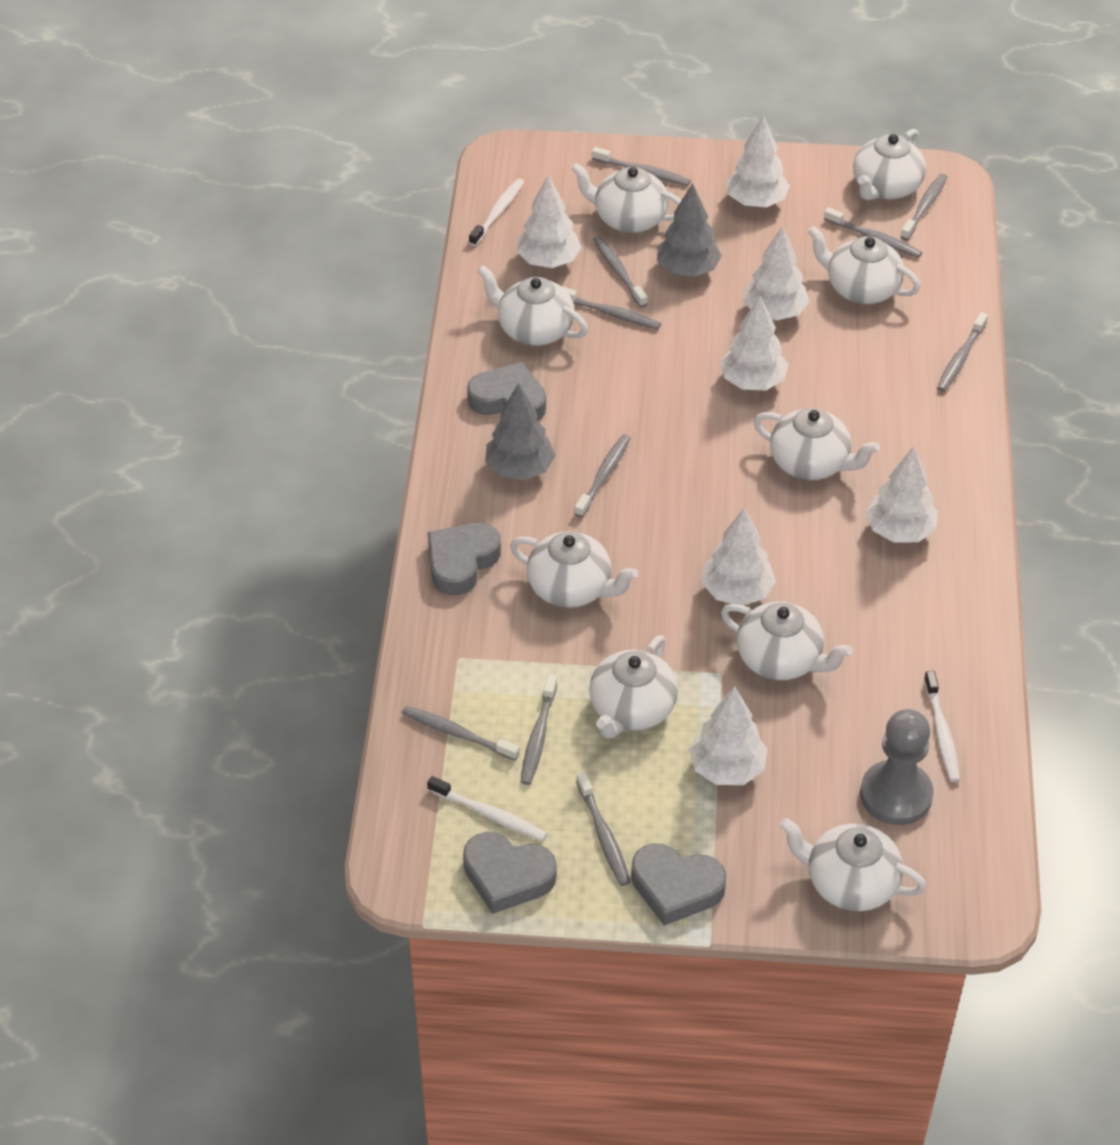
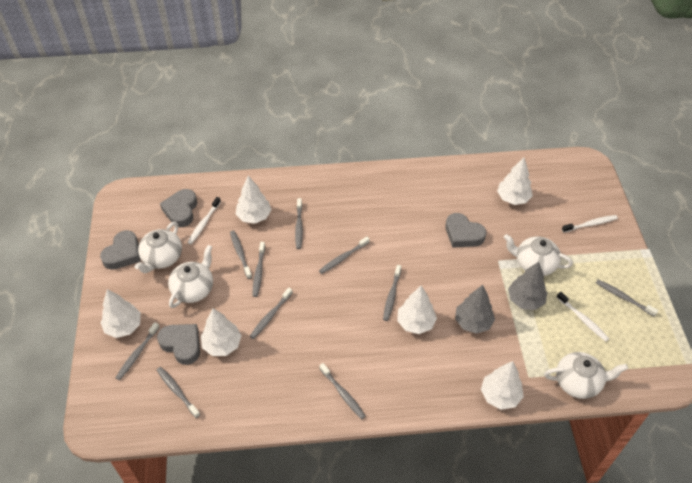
grey pawn: [860,709,934,825] = 1 -> none = 0
white teapot: [478,265,588,346] [510,531,638,608] [571,163,681,233] [589,635,678,739] [721,602,853,680] [753,408,880,480] [779,818,927,911] [807,226,921,304] [853,129,926,200] = 9 -> [135,222,182,273] [168,245,213,308] [504,234,573,276] [544,352,628,399] = 4
white tree: [517,175,582,268] [689,686,767,785] [702,507,776,606] [720,296,788,390] [726,115,790,207] [743,226,810,320] [866,446,938,543] = 7 -> [100,289,141,338] [201,308,242,356] [236,176,271,224] [397,286,437,334] [481,361,524,410] [497,158,533,205] = 6

